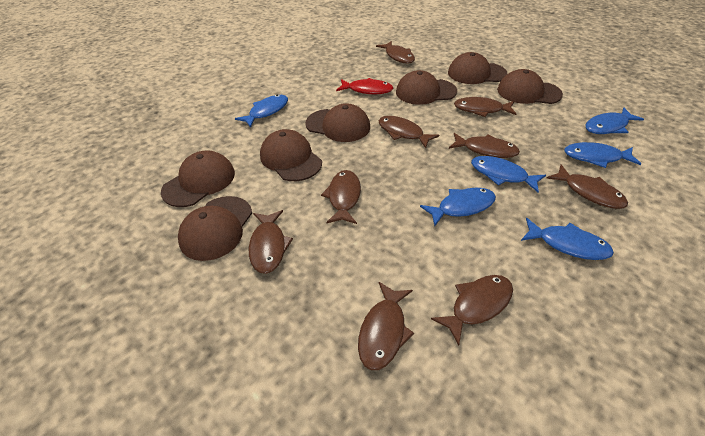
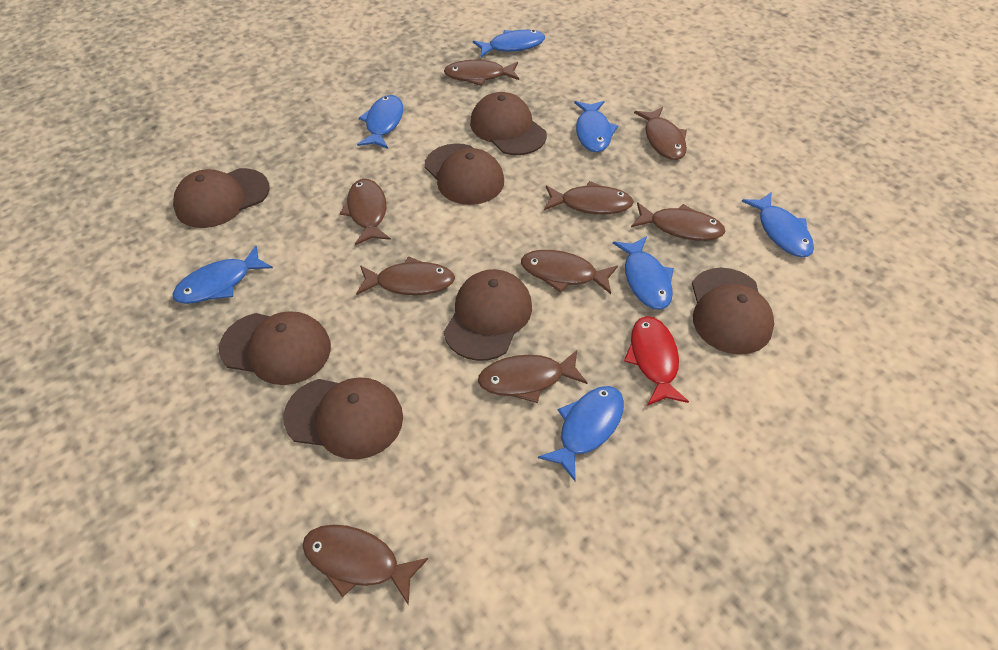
blue fish: [235,95,288,128] [420,188,496,226] [471,156,546,192] [521,218,614,260] [564,142,641,168] [585,108,644,134] = 6 -> [172,245,273,304] [357,95,403,149] [473,30,545,57] [538,386,624,481] [574,101,618,152] [613,236,674,310] [742,192,814,257] = 7

